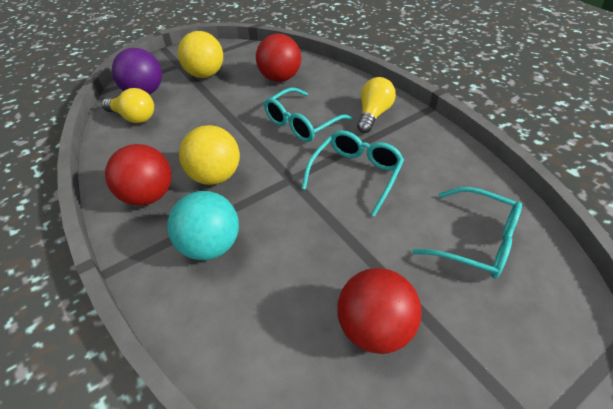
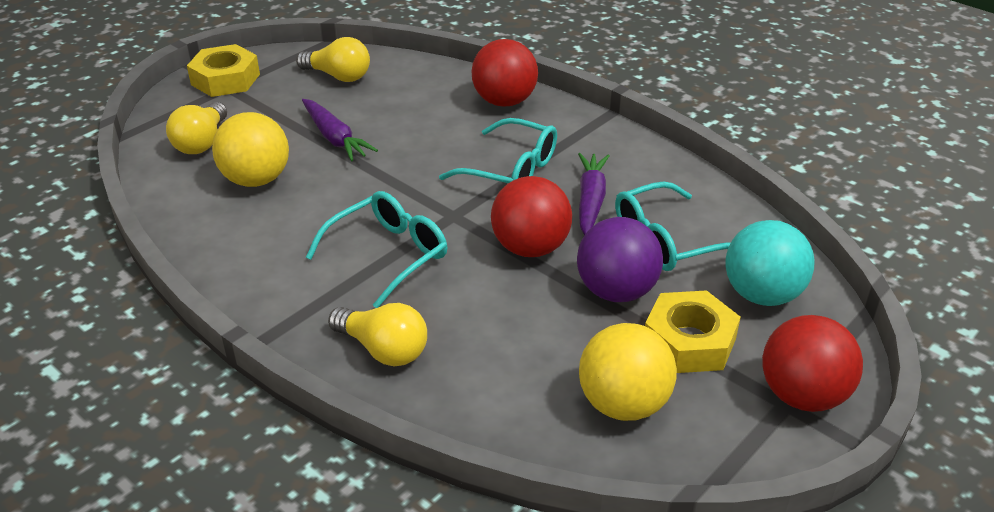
purple carrot: none = 0 -> [302,99,378,161] [578,153,610,235] = 2
yellow light bulb: [102,88,154,123] [357,77,396,133] = 2 -> [166,102,227,154] [296,37,370,82] [328,303,427,366] = 3
yellow nut: none = 0 -> [187,44,260,97] [645,290,741,373] = 2

